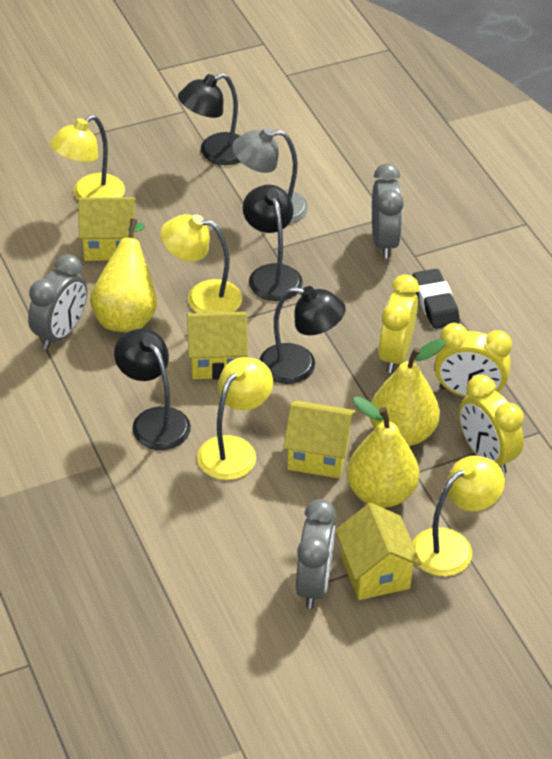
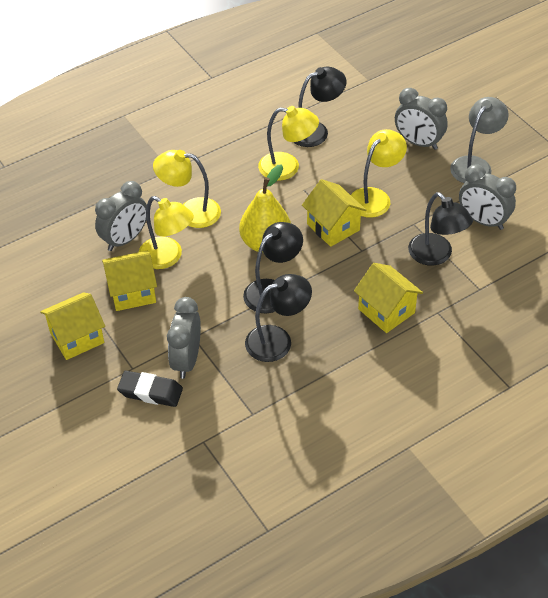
grey clock: [28,254,87,350] [296,499,336,609] [372,163,404,258] = 3 -> [95,181,147,251] [167,297,201,379] [395,88,448,150] [459,164,516,230] = 4
yellow clock: [378,275,419,373] [434,323,512,397] [459,375,524,474] = 3 -> none = 0
yellow pear: [90,219,157,332] [347,396,419,508] [370,339,446,446] = 3 -> [239,164,291,253] = 1

